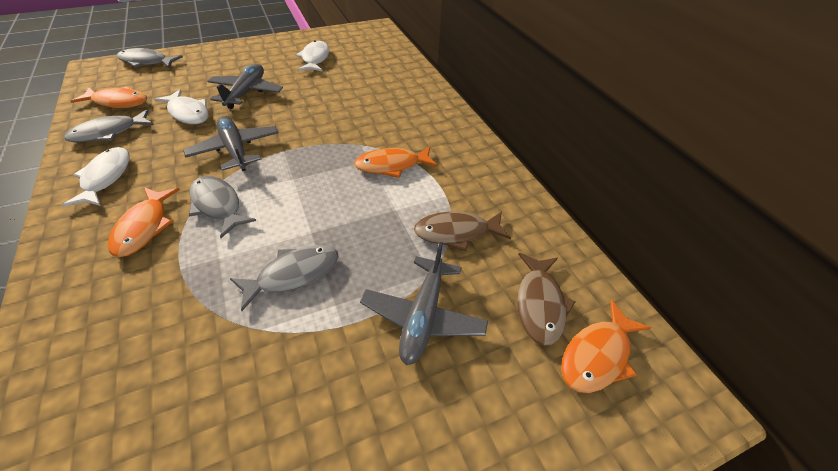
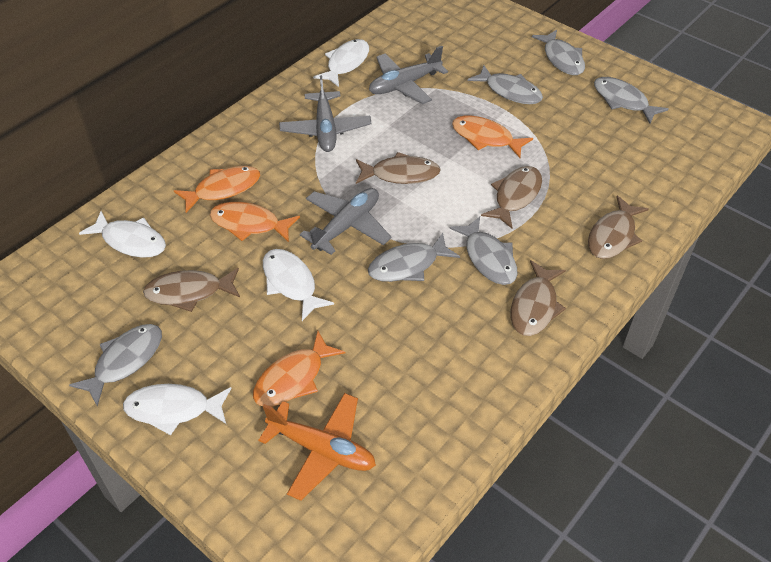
brown fish: [414,211,511,251] [517,253,576,346] = 2 -> [143,268,240,312] [356,152,441,184] [481,166,542,228] [511,260,566,336] [588,195,649,259] = 5
grey fish: [64,109,154,142] [117,48,183,68] [189,176,256,238] [230,245,339,311] = 4 -> [69,324,162,407] [368,233,460,282] [449,217,517,285] [467,65,543,104] [532,30,585,75] [594,77,669,124] = 6
orange plane: none = 0 -> [258,393,376,501] = 1
white fish: [62,147,130,207] [154,89,209,124] [296,40,329,72] = 3 -> [79,211,166,258] [123,384,232,435] [263,249,334,321] [313,39,369,87] = 4

